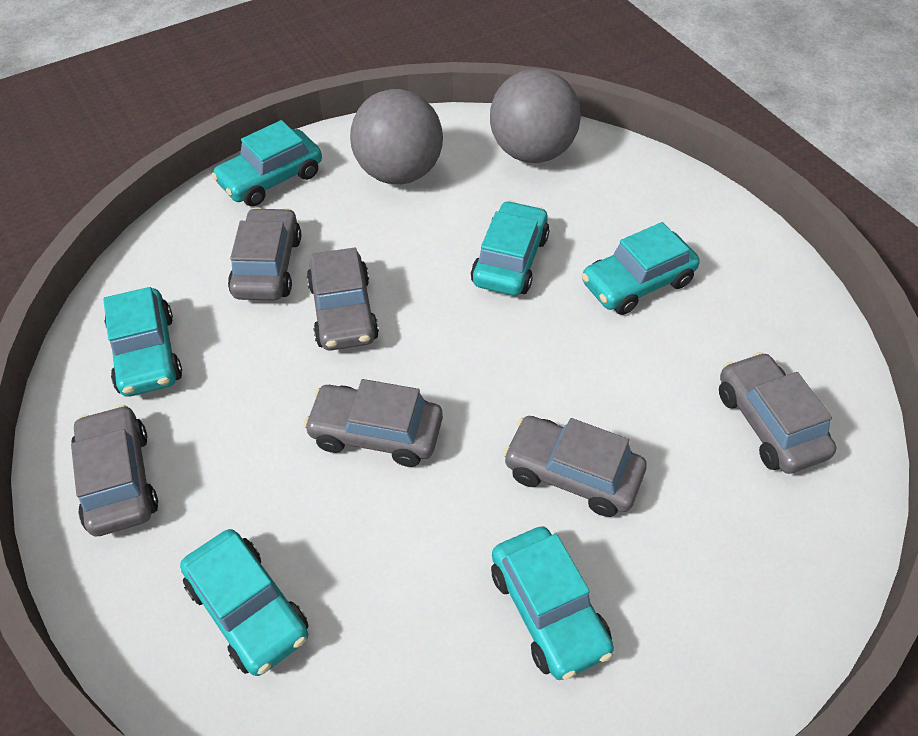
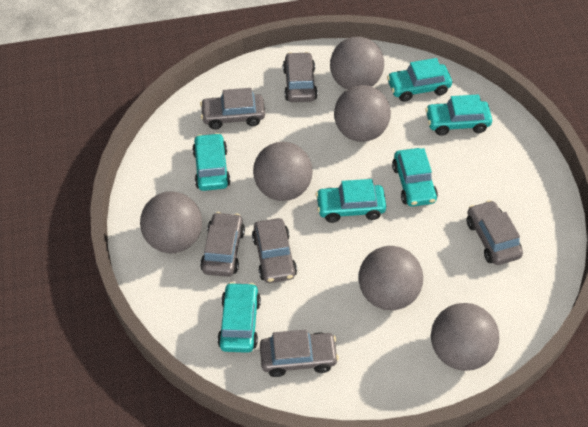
grey ball: [350,89,443,184] [490,69,581,163] = 2 -> [140,192,202,253] [253,142,313,201] [330,37,384,89] [334,85,391,142] [359,246,423,310] [431,303,499,371] = 6

